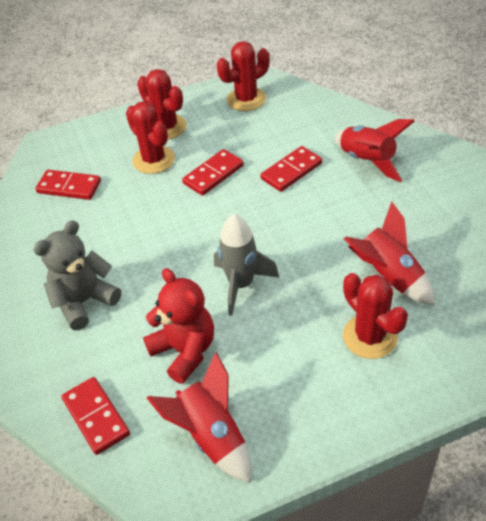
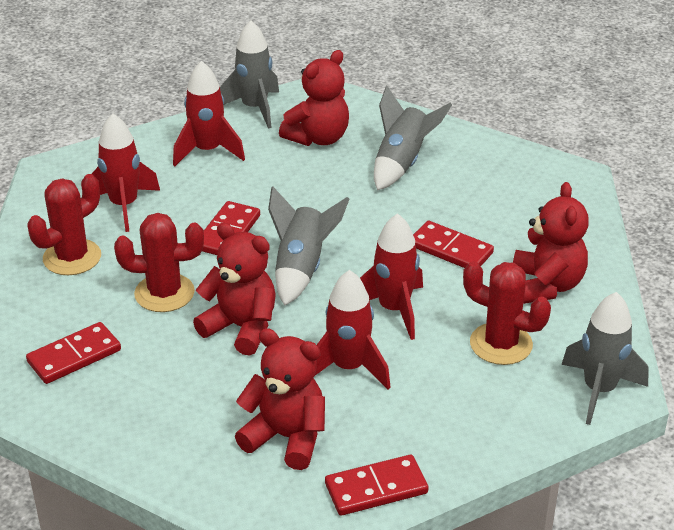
grey rocket: [214,214,279,316] = 1 -> [220,20,279,129] [268,186,349,306] [374,86,452,190] [561,292,649,425] = 4
grey teddy bear: [33,221,121,330] = 1 -> none = 0
red cactus: [126,101,175,174] [137,69,187,140] [217,41,269,111] [343,273,408,359] = 4 -> [27,174,101,275] [114,213,204,312] [463,261,551,365] = 3
red rocket: [147,352,251,483] [335,119,415,182] [344,202,435,305] = 3 -> [92,113,160,232] [173,61,245,166] [314,270,390,389] [360,213,423,340] = 4
red teddy bear: [143,268,214,384] = 1 -> [193,223,276,356] [235,328,325,470] [279,50,349,146] [513,182,589,304] = 4

